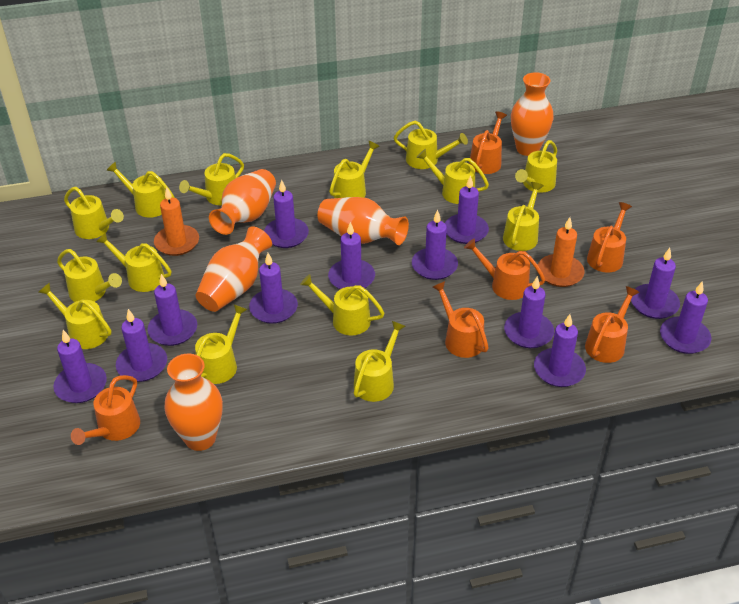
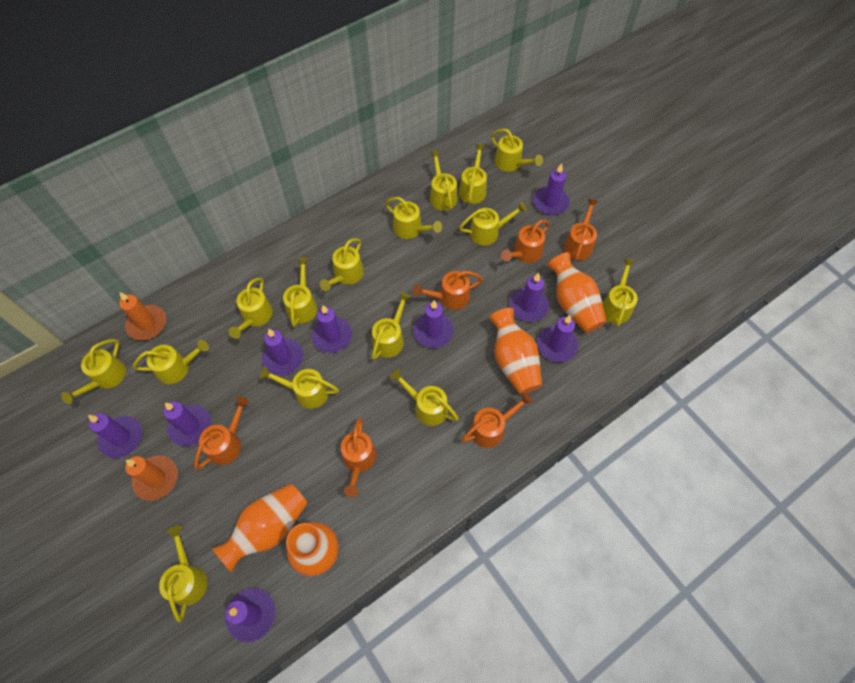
orange vase: [165,354,223,451] [196,226,272,312] [209,169,276,235] [317,197,409,245] [511,72,554,156] = 5 -> [212,484,307,573] [286,522,339,576] [489,308,542,394] [547,252,607,333] = 4
purple candle: [54,330,107,403] [116,309,167,382] [147,274,197,346] [249,253,298,324] [264,180,309,248] [328,222,375,289] [412,210,458,280] [445,175,489,244] [504,276,554,348] [534,314,586,387] [631,248,680,319] [660,281,711,354] = 12 -> [88,413,142,458] [163,401,211,446] [225,588,275,642] [262,329,303,375] [312,305,352,353] [413,301,454,348] [509,273,549,322] [533,163,570,215] [537,315,578,362] = 9
yellow watering can: [38,283,112,349] [57,249,122,302] [64,187,124,239] [96,232,171,292] [106,162,175,218] [179,153,244,205] [195,304,248,384] [300,274,385,335] [329,141,380,198] [354,321,406,402] [394,121,468,169] [416,149,489,204] [503,182,544,251] [515,140,557,193] = 14 -> [61,339,126,404] [133,340,209,384] [159,526,208,623] [229,278,273,339] [260,367,339,409] [283,258,317,327] [320,238,364,291] [372,292,411,360] [385,197,442,239] [390,369,459,426] [430,150,458,211] [459,144,487,204] [459,202,527,245] [491,129,543,172] [602,259,637,327] = 15

